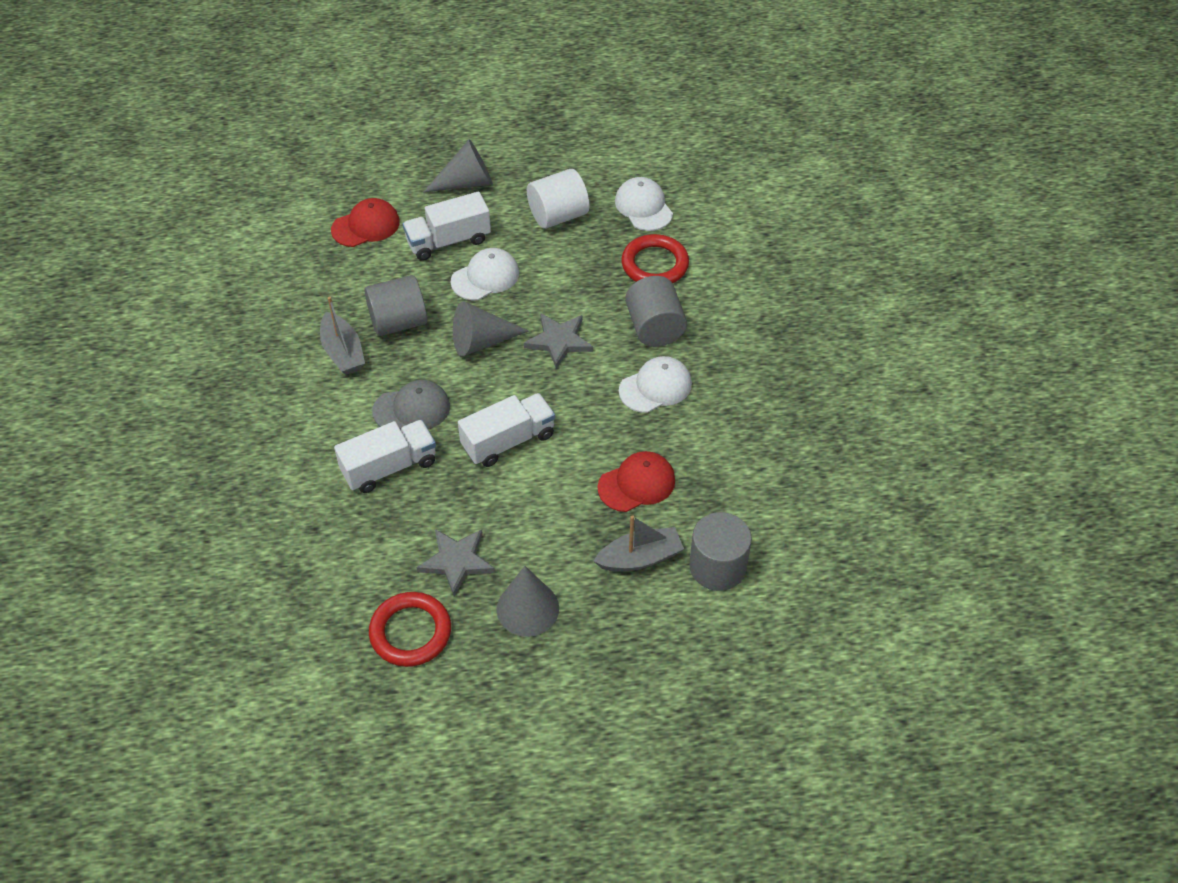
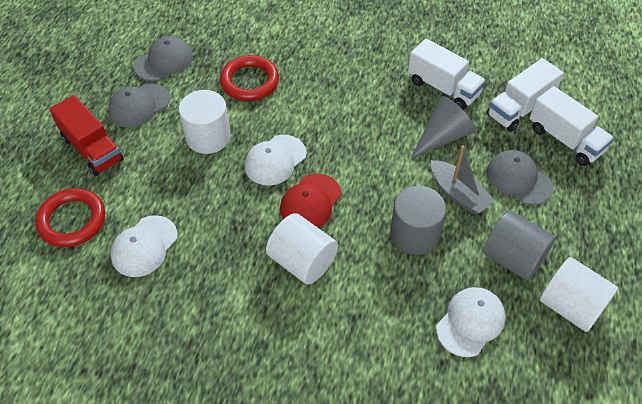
grey boat: [320,296,365,375] [594,515,684,571] = 2 -> [431,145,495,215] = 1
grey cap: [372,380,450,429] = 1 -> [108,83,170,128] [134,36,193,81] [486,150,553,205] = 3
grey cone: [424,139,493,192] [453,301,529,357] [497,566,559,637] = 3 -> [411,96,476,158] = 1
grey cylinder: [364,275,427,336] [625,276,687,347] [689,512,752,591] = 3 -> [390,186,446,255] [483,210,556,281] = 2
grey star: [416,529,495,596] [524,313,593,369] = 2 -> none = 0
red cap: [331,198,400,247] [598,451,675,512] = 2 -> [280,174,341,228] = 1
red truck: none = 0 -> [49,95,124,176] = 1
white cylinder: [527,169,589,229] = 1 -> [179,90,231,154] [266,213,338,284] [540,257,618,332] = 3

